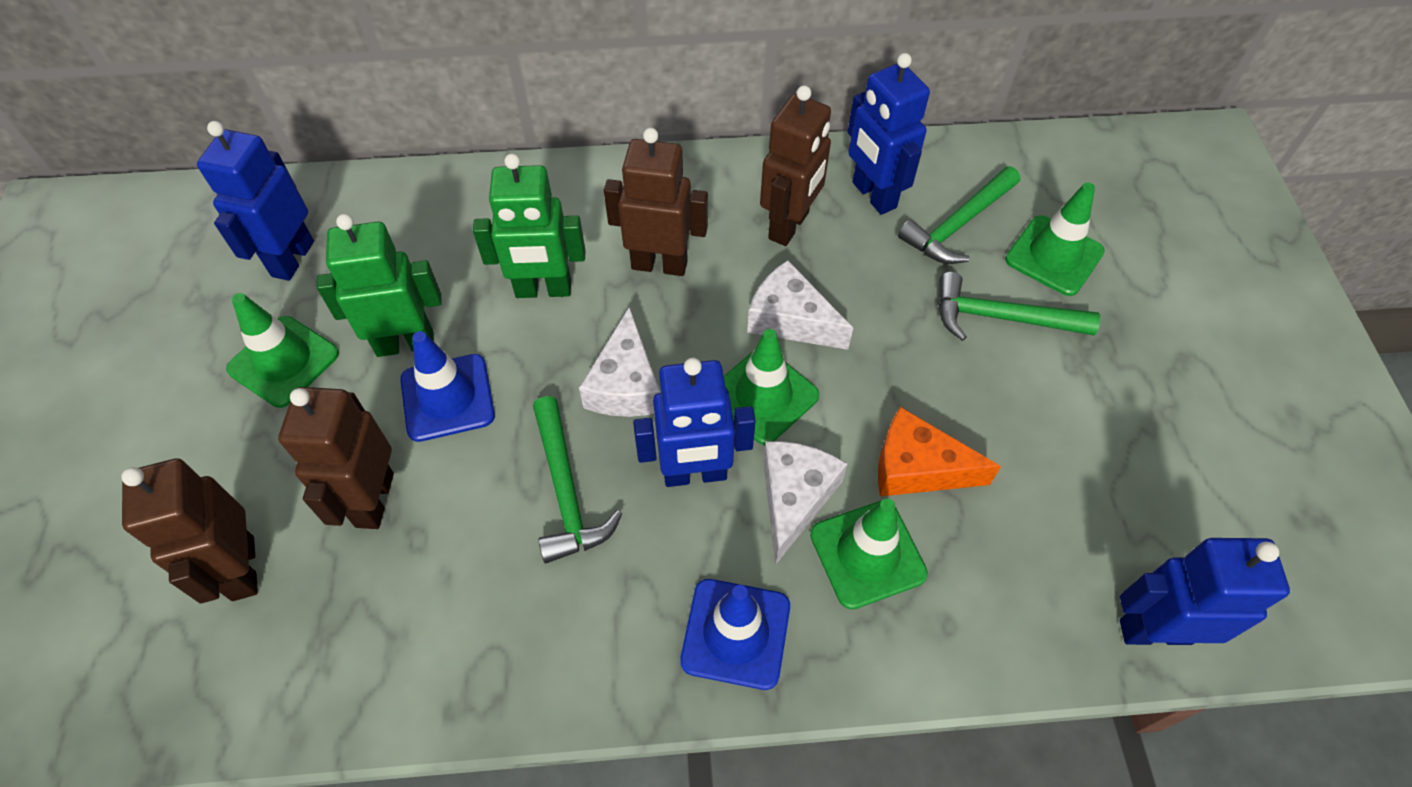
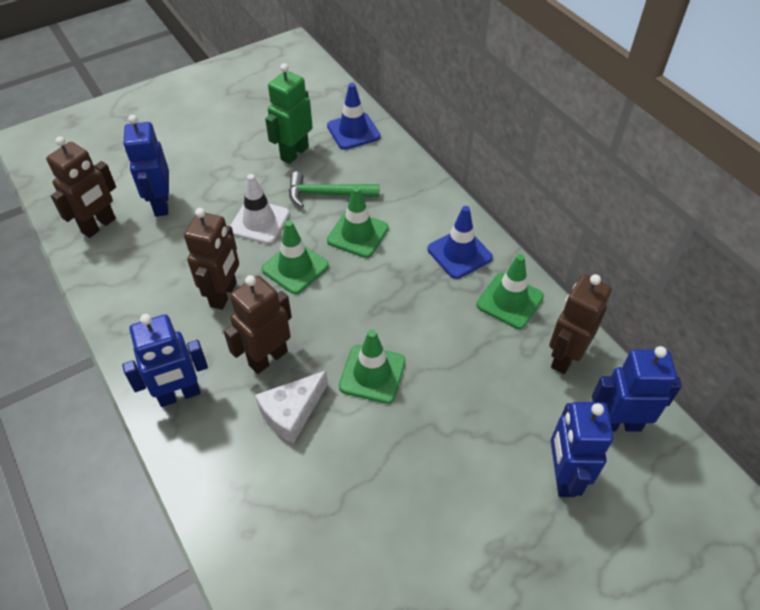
green hammer: [533,396,622,563] [898,166,1020,264] [939,272,1100,341] = 3 -> [289,172,379,208] = 1
green robot: [317,214,442,357] [473,153,585,298] = 2 -> [265,63,313,164] = 1
orange cheese: [878,407,1001,496] = 1 -> none = 0
white cheese: [579,307,660,417] [747,260,853,350] [763,441,847,564] = 3 -> [255,371,328,444] = 1
white traffic cone: none = 0 -> [230,174,289,244] = 1

